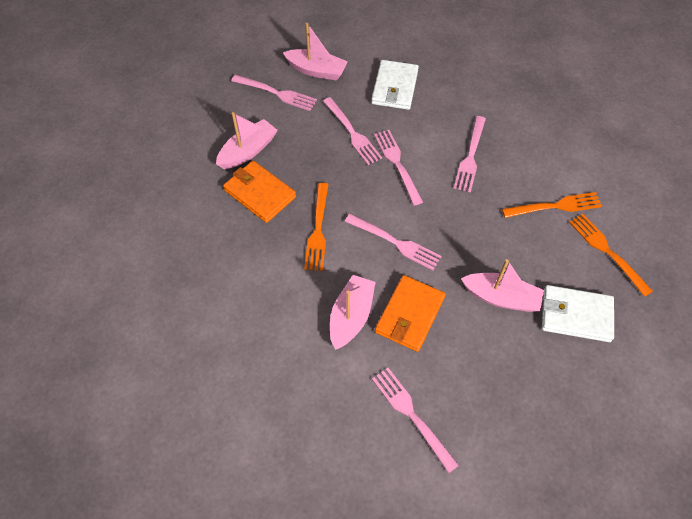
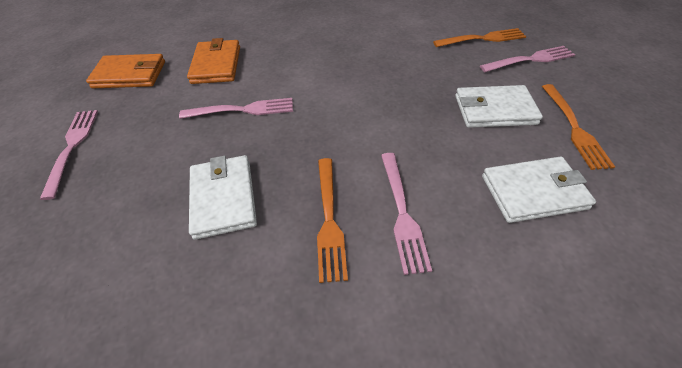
pink boat: [216,112,278,169] [283,23,348,81] [330,275,376,350] [461,259,544,312] = 4 -> none = 0
pink fork: [231,75,317,111] [323,97,382,165] [345,214,442,270] [372,368,459,473] [374,130,423,206] [454,116,486,192] = 6 -> [40,110,98,200] [179,98,293,119] [381,153,432,275] [480,46,575,72] = 4
white wallet: [371,60,419,110] [542,285,614,342] = 2 -> [189,155,257,240] [455,85,543,128] [482,157,596,223] = 3

